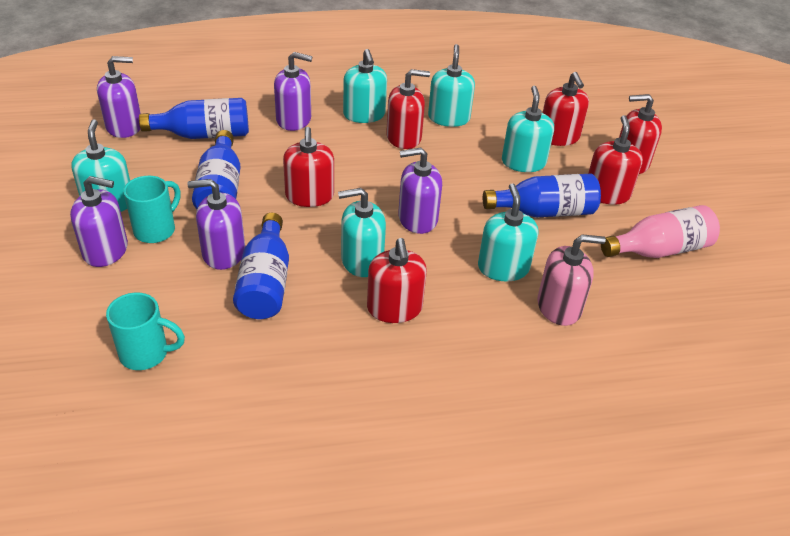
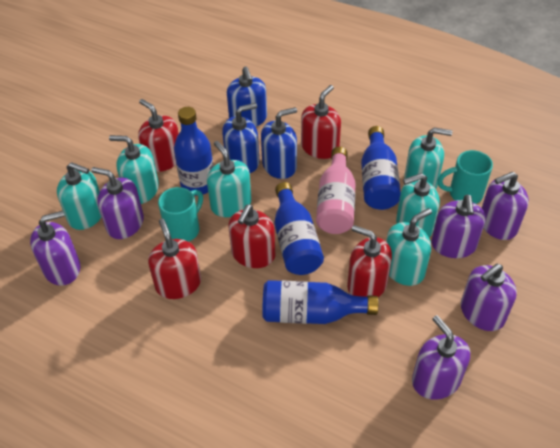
blue soap dispenser: none = 0 -> [222,103,259,173] [227,67,267,127] [261,107,297,179] = 3
pink soap dispenser: [537,234,606,326] = 1 -> none = 0
purple soap dispenser: [70,176,128,267] [97,56,141,138] [187,179,245,270] [274,52,312,131] [398,148,442,234] = 5 -> [30,211,80,286] [91,167,144,239] [412,315,470,400] [431,195,486,258] [461,264,517,331] [482,172,529,240] = 6
red soap dispenser: [283,127,334,207] [367,238,427,323] [386,69,430,149] [543,72,589,146] [588,115,643,205] [619,94,662,174] = 6 -> [138,99,179,172] [148,219,201,299] [228,204,275,268] [301,85,341,159] [347,225,392,297] = 5

